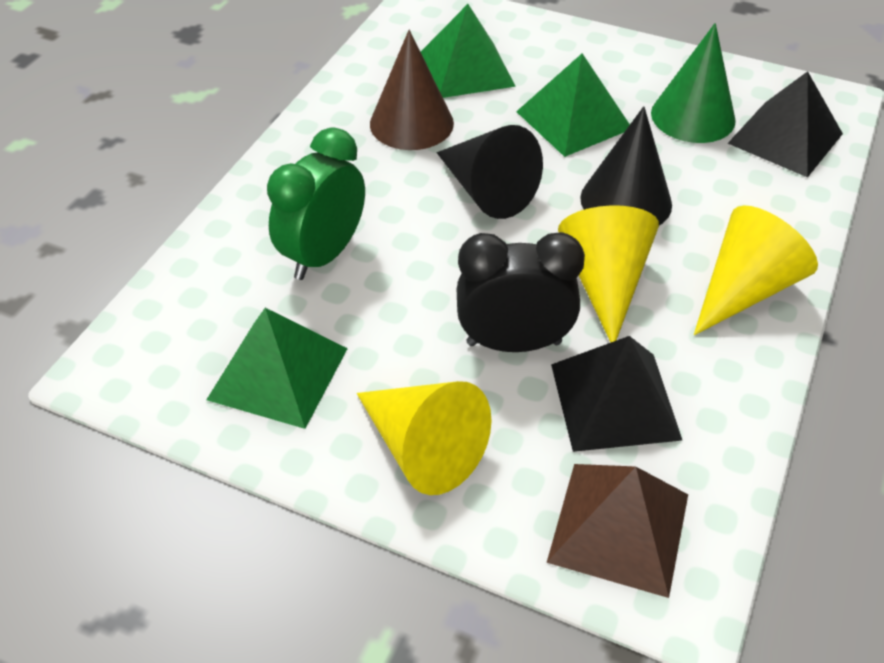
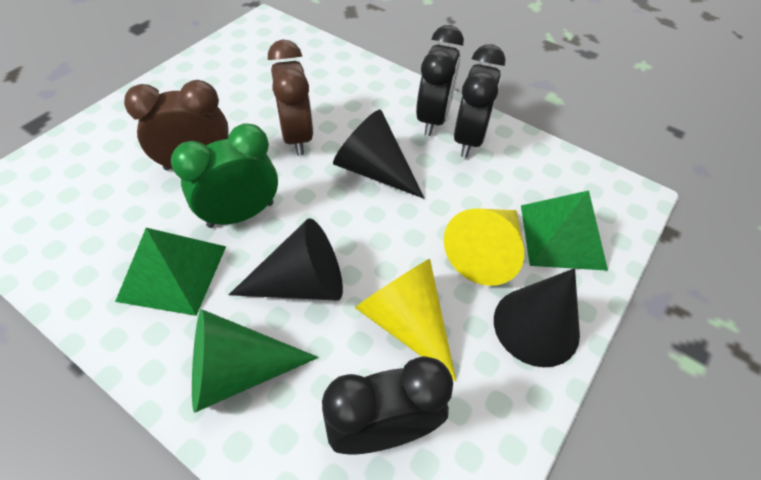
black clock: [457,232,585,352] = 1 -> [322,356,453,455] [416,25,464,136] [454,44,506,158] = 3
black cone: [437,125,543,219] [580,106,672,226] = 2 -> [229,218,343,301] [333,109,425,199] [494,268,580,367] = 3
black pyramid: [551,336,682,452] [728,71,843,178] = 2 -> none = 0
brown clock: none = 0 -> [124,80,229,171] [268,39,314,156] = 2
brown cone: [370,30,454,150] = 1 -> none = 0
brown pyramid: [547,464,688,598] = 1 -> none = 0
green pyramid: [206,308,348,429] [421,4,516,98] [516,53,630,157] = 3 -> [115,228,226,316] [521,190,608,271] = 2
yellow cone: [357,381,492,495] [558,206,659,343] [694,206,818,335] = 3 -> [355,259,456,382] [444,208,524,286] = 2

